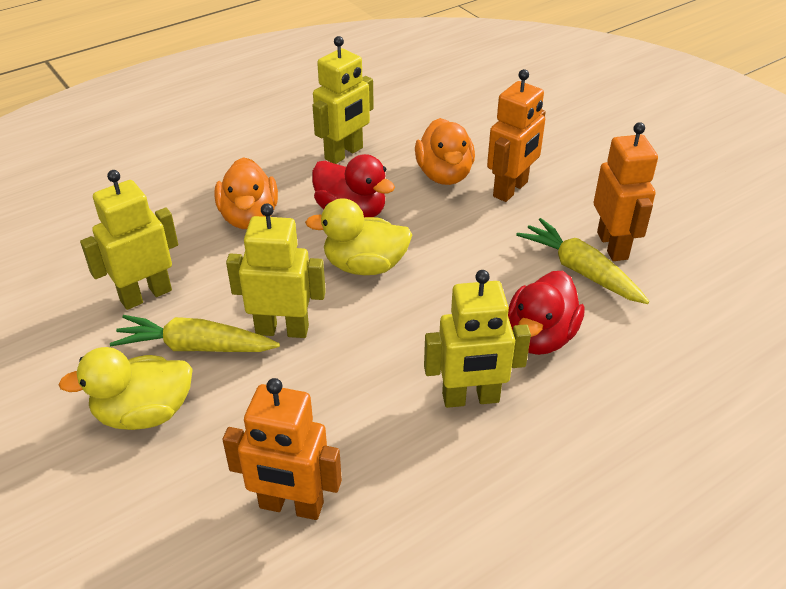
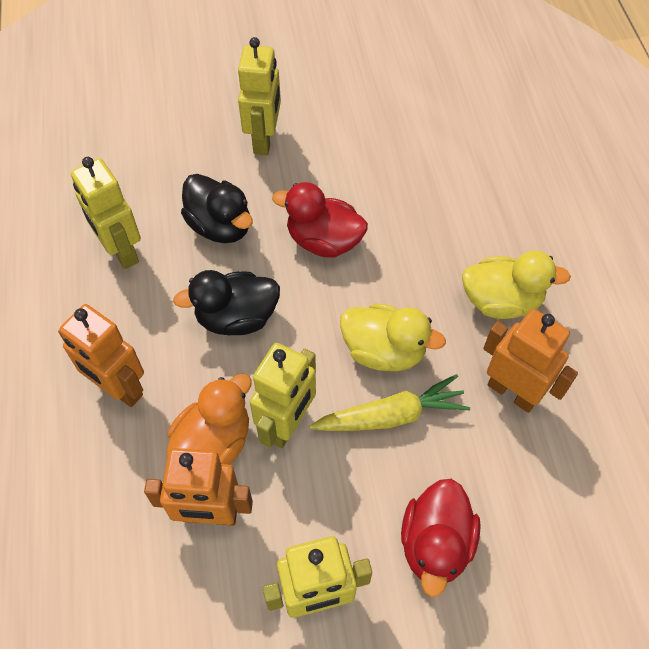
black duck: none = 0 -> [173,270,280,335] [181,174,253,243] = 2
orange duck: [214,157,278,229] [415,118,475,185] = 2 -> [167,374,252,465] = 1
yellow carrot: [110,315,280,352] [516,218,649,304] = 2 -> [309,374,470,431] = 1

